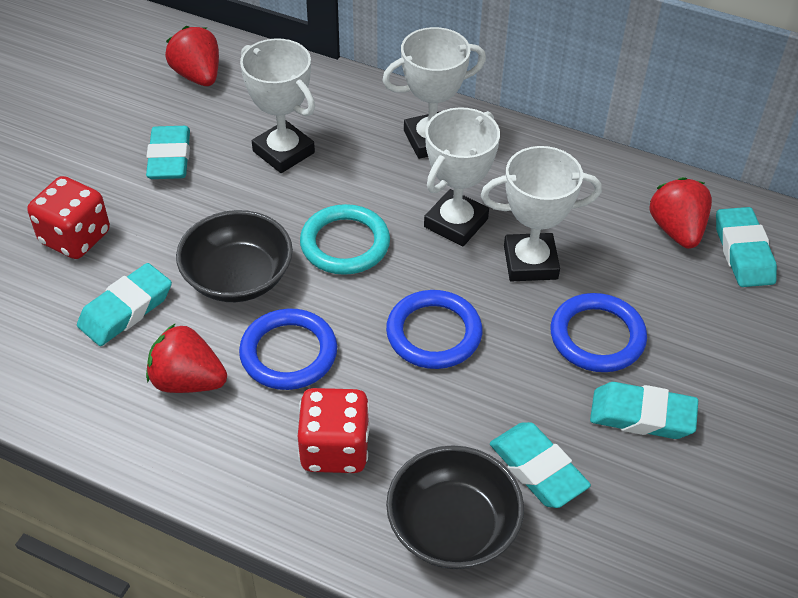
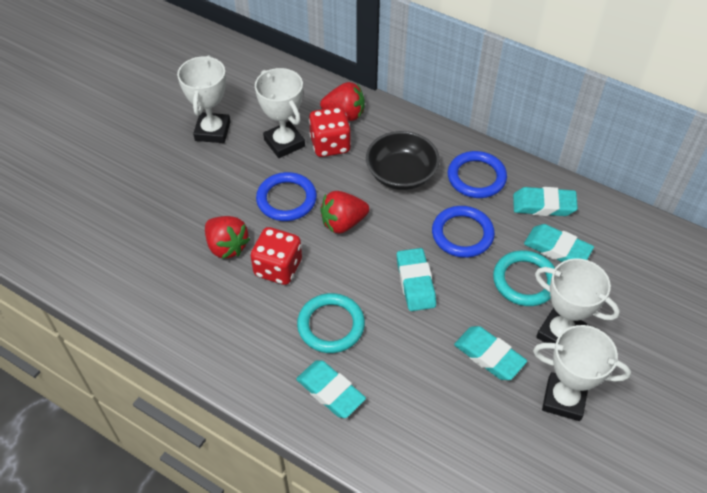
black bowl: [176,210,293,302] [386,445,524,569] = 2 -> [366,131,440,190] = 1
turquoise ring: [300,204,390,275] = 1 -> [297,293,365,353] [493,250,555,306] = 2

